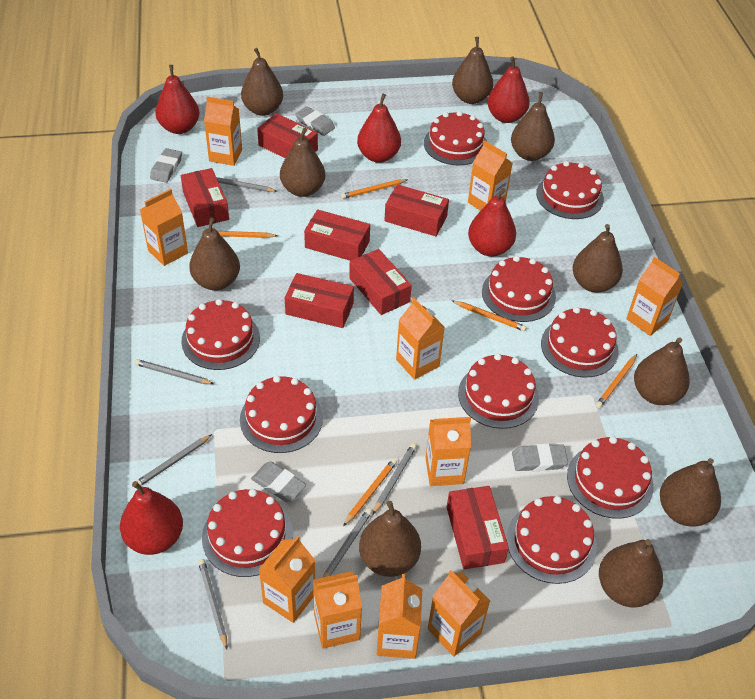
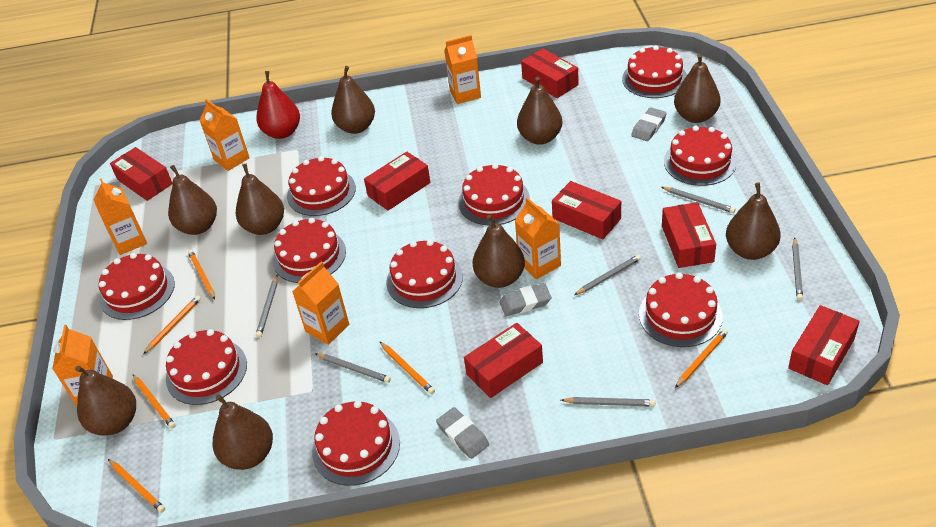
brown pear: [189,218,240,290] [241,48,283,116] [280,128,325,197] [359,501,421,577] [452,37,493,104] [511,92,555,161] [573,224,623,293] [599,539,663,608] [634,337,690,405] [660,458,721,526] = 10 -> [75,366,136,436] [168,165,217,235] [213,394,273,470] [236,164,284,235] [331,66,375,134] [472,214,525,288] [517,77,562,145] [674,54,721,123] [726,182,781,260] = 9
grey eraser: [150,148,182,183] [251,462,306,502] [295,106,335,136] [512,444,568,471] = 4 -> [436,407,489,459] [500,283,551,316] [631,107,667,141] = 3
orange carton: [140,189,188,266] [204,97,242,166] [259,536,315,623] [313,571,362,649] [376,574,422,659] [396,298,445,380] [426,417,471,486] [428,570,490,657] [468,141,512,211] [626,257,683,336] = 10 -> [52,325,113,407] [93,179,147,255] [199,99,250,171] [292,261,349,345] [444,35,481,104] [515,197,561,279] = 6
orange pencil: [202,230,278,238] [341,179,407,199] [343,458,397,526] [451,300,527,331] [596,354,637,408] = 5 -> [108,459,165,513] [133,375,176,429] [143,295,201,354] [188,250,215,299] [380,342,435,394] [675,329,728,388] = 6
red pear: [120,481,183,555] [155,65,199,134] [357,94,401,163] [468,188,516,257] [487,57,530,123] = 5 -> [256,71,300,139] = 1

